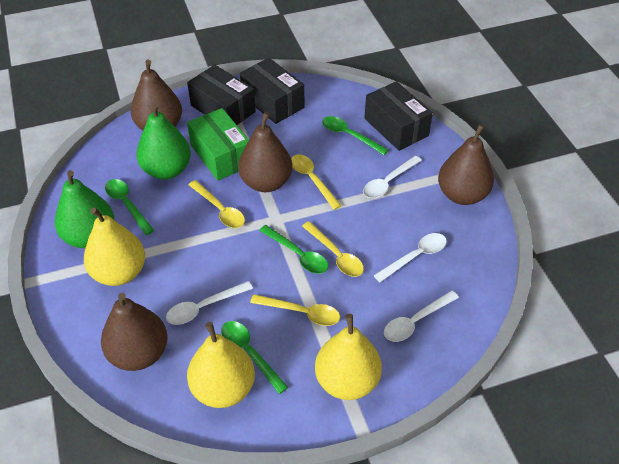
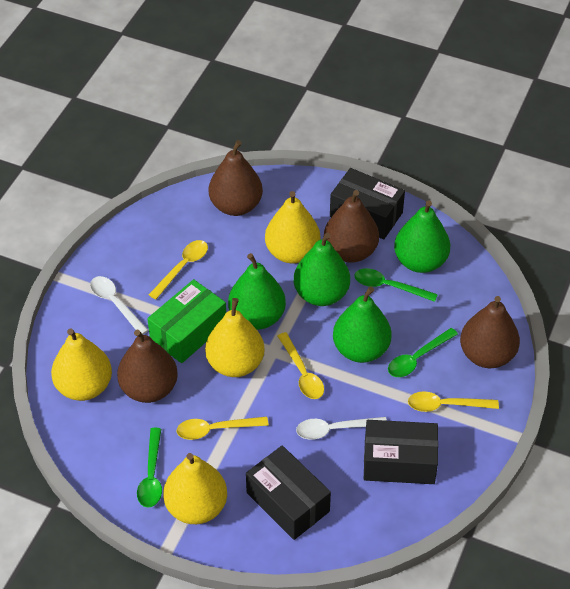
green pear: [55,170,114,248] [136,102,191,179] = 2 -> [228,253,286,330] [294,233,350,306] [333,286,392,363] [394,200,450,273] = 4
green spoon: [105,179,154,235] [221,321,288,394] [259,225,328,274] [322,116,389,155] = 4 -> [137,428,162,507] [355,268,438,302] [388,328,458,377] = 3
white spoon: [166,281,253,325] [363,155,422,198] [373,233,447,282] [384,291,459,342] = 4 -> [90,276,148,334] [296,417,387,440] = 2
yellow pear: [84,207,145,286] [187,322,255,408] [315,314,382,400] = 3 -> [51,329,112,401] [163,453,227,524] [205,298,265,377] [265,191,320,263] = 4

